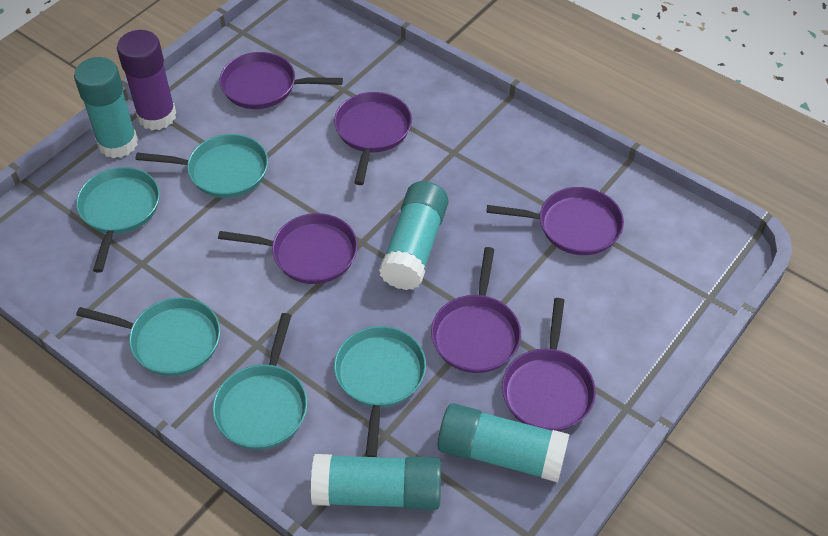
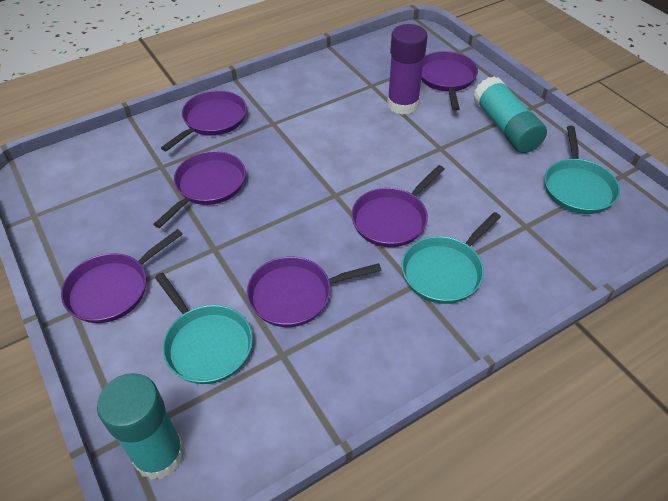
turquoise glue stick: [74,57,138,158] [311,454,441,510] [379,181,448,290] [438,403,570,482] = 4 -> [97,373,185,480] [473,76,547,153] = 2
turquoise pan: [76,167,160,273] [76,297,220,376] [135,134,268,198] [213,313,308,450] [334,326,426,457] = 5 -> [155,273,253,384] [402,212,501,304] [544,126,620,214] = 3

